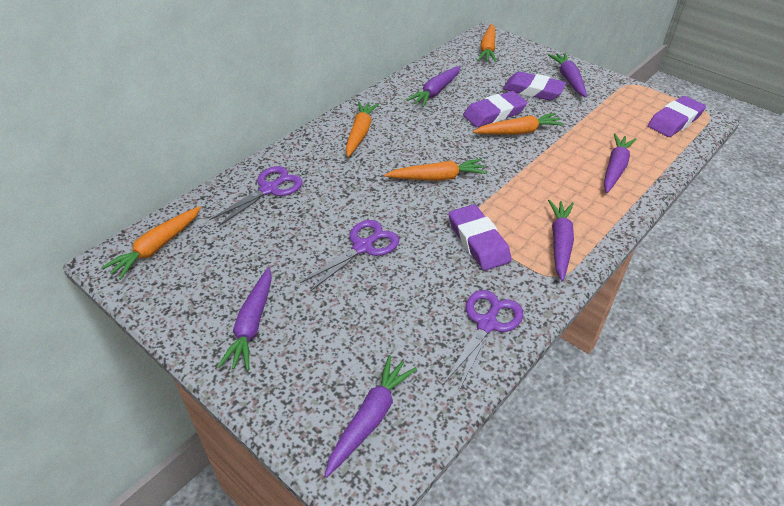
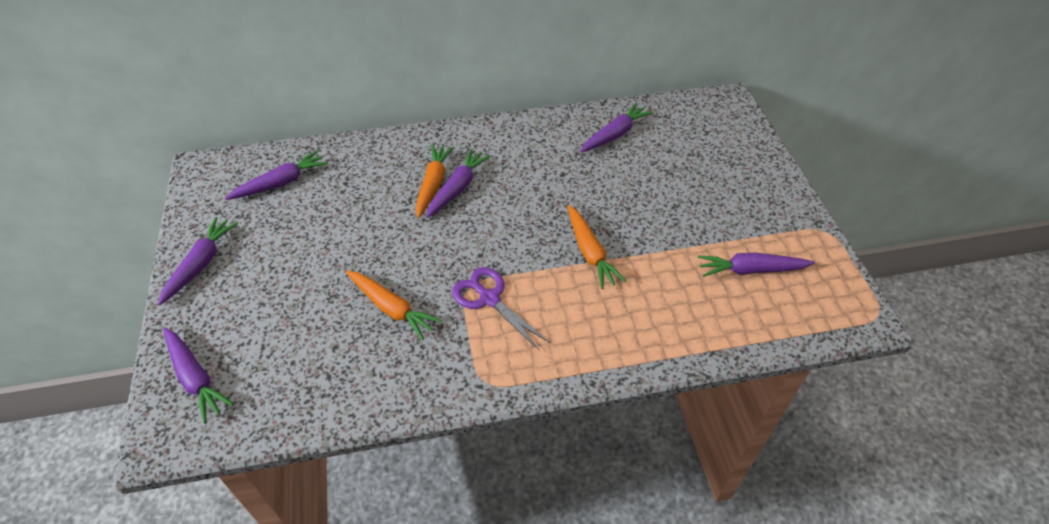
orange carrot: [102,206,201,280] [346,101,379,157] [384,159,487,181] [473,113,565,134] [477,24,497,63] = 5 -> [346,270,442,340] [415,144,455,218] [567,205,626,289] = 3
purple eraser: [449,204,512,271] [463,91,527,127] [503,71,566,101] [648,96,706,137] = 4 -> none = 0
purple scissors: [209,166,303,227] [300,220,399,291] [444,290,523,390] = 3 -> [452,267,550,351] = 1

